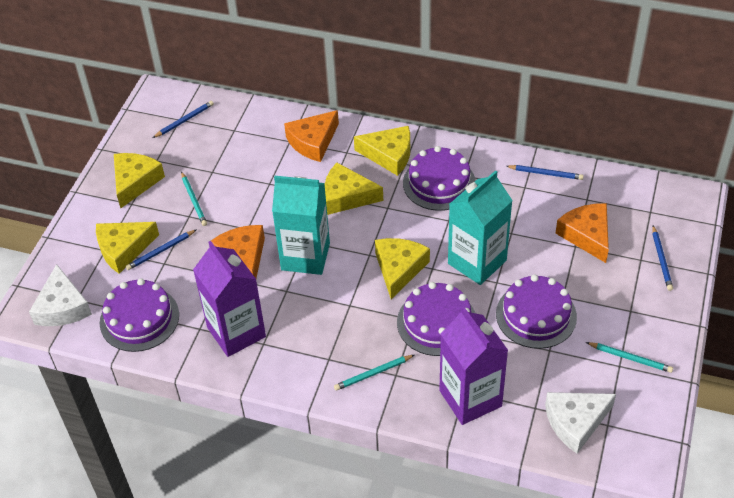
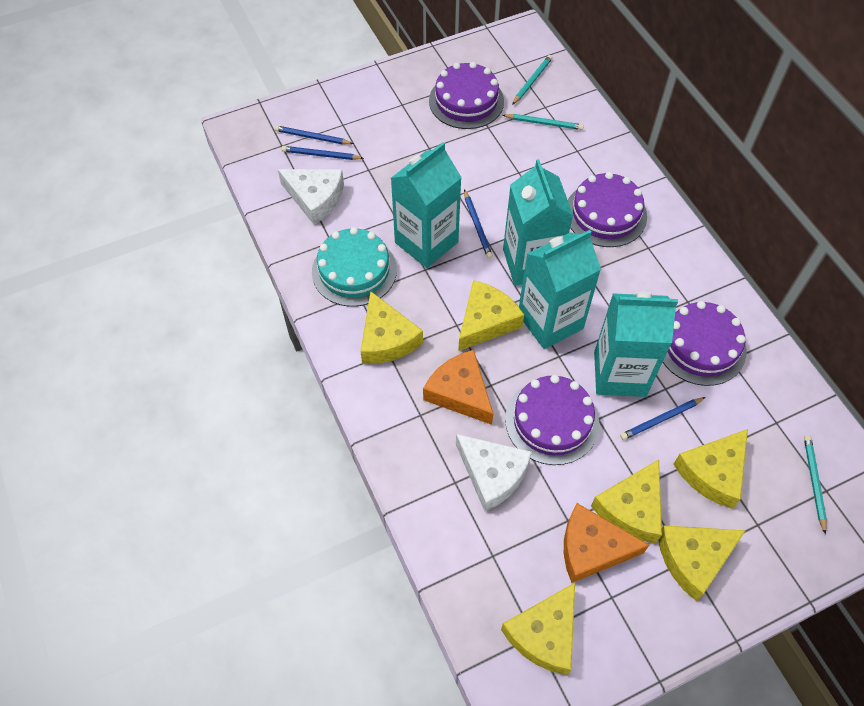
orange cheese: [211,225,265,278] [284,110,339,162] [555,203,609,263] = 3 -> [423,350,493,425] [564,503,649,583] = 2
purple carton: [193,241,266,357] [439,306,508,425] = 2 -> none = 0
turquoise cake: none = 0 -> [312,227,397,307] = 1
turquoise carton: [272,176,330,275] [448,170,513,285] = 2 -> [391,142,462,268] [503,159,573,286] [519,230,601,349] [594,292,678,397] = 4
yellow cheese: [96,222,159,274] [114,153,165,208] [325,163,383,215] [354,126,410,176] [375,238,430,299] = 5 -> [360,291,423,364] [458,280,524,351] [501,583,575,675] [591,460,662,543] [658,525,746,601] [674,429,748,509] = 6

